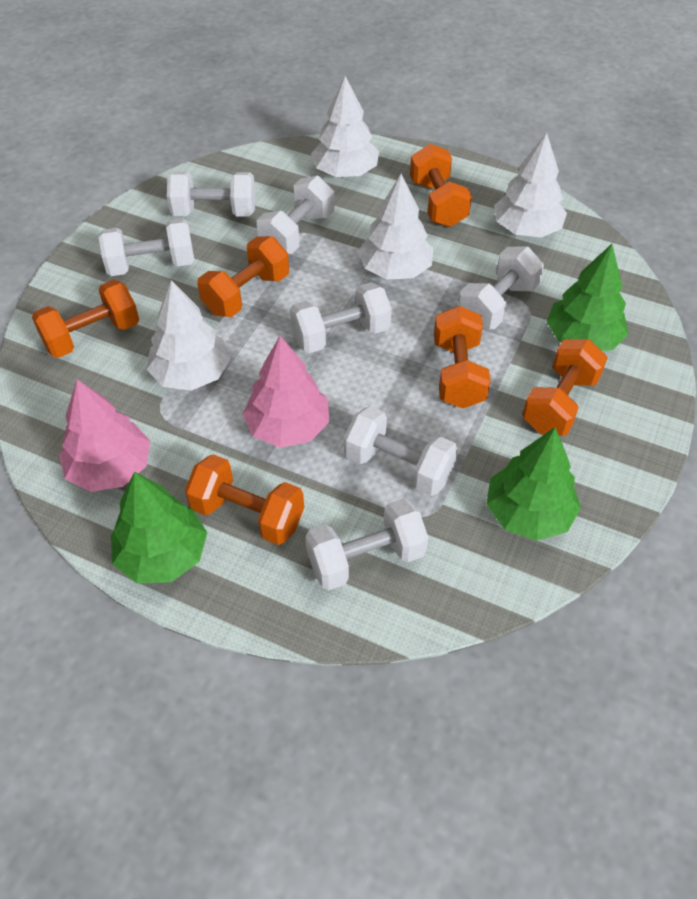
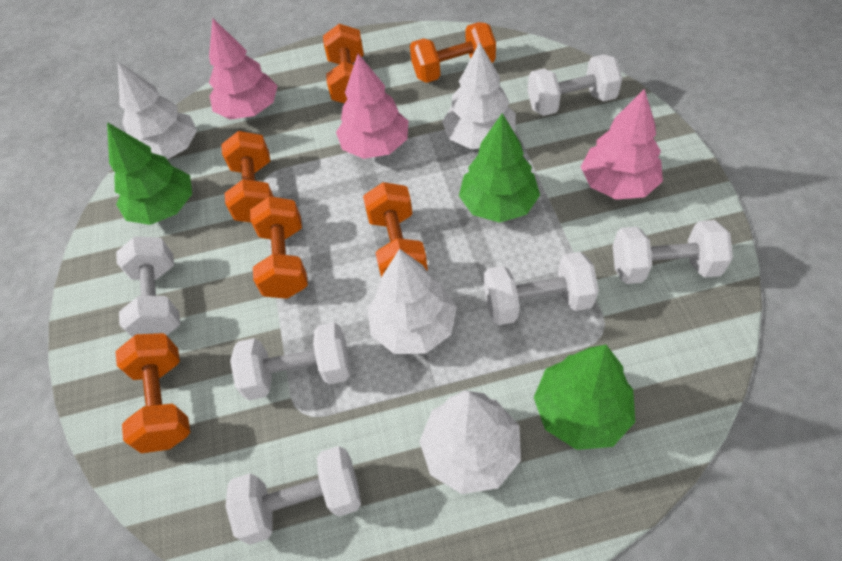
pink tree: [59,379,150,492] [242,336,329,448] = 2 -> [209,18,277,120] [336,54,408,159] [581,89,663,200] = 3
white dumbbell: [99,219,194,276] [167,172,255,217] [256,176,335,254] [290,282,392,353] [305,498,428,590] [344,406,458,496] [459,246,544,329] = 7 -> [116,236,180,337] [226,446,361,545] [230,322,350,400] [484,252,599,325] [527,54,622,116] [613,220,733,284] = 6

